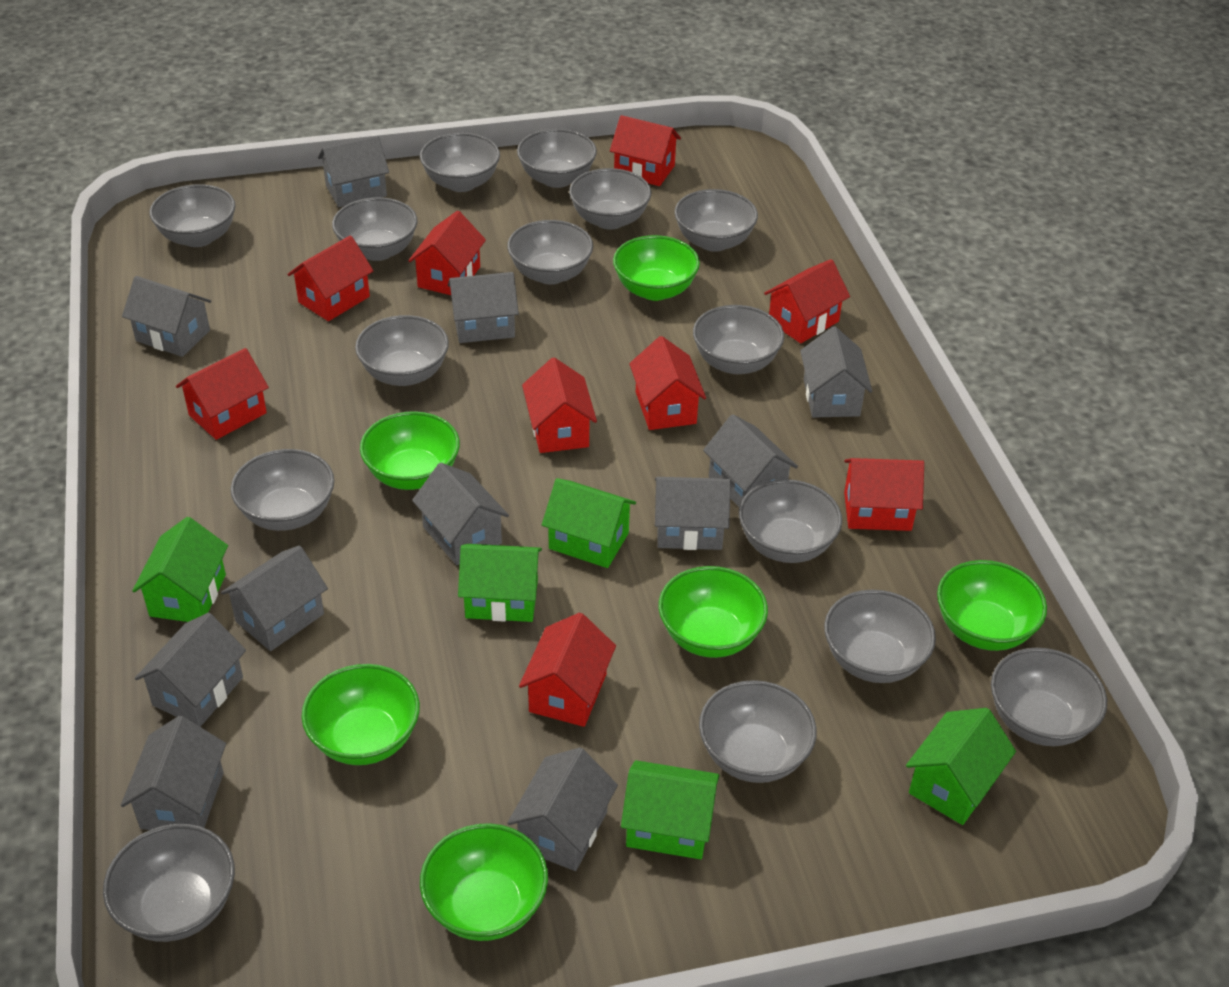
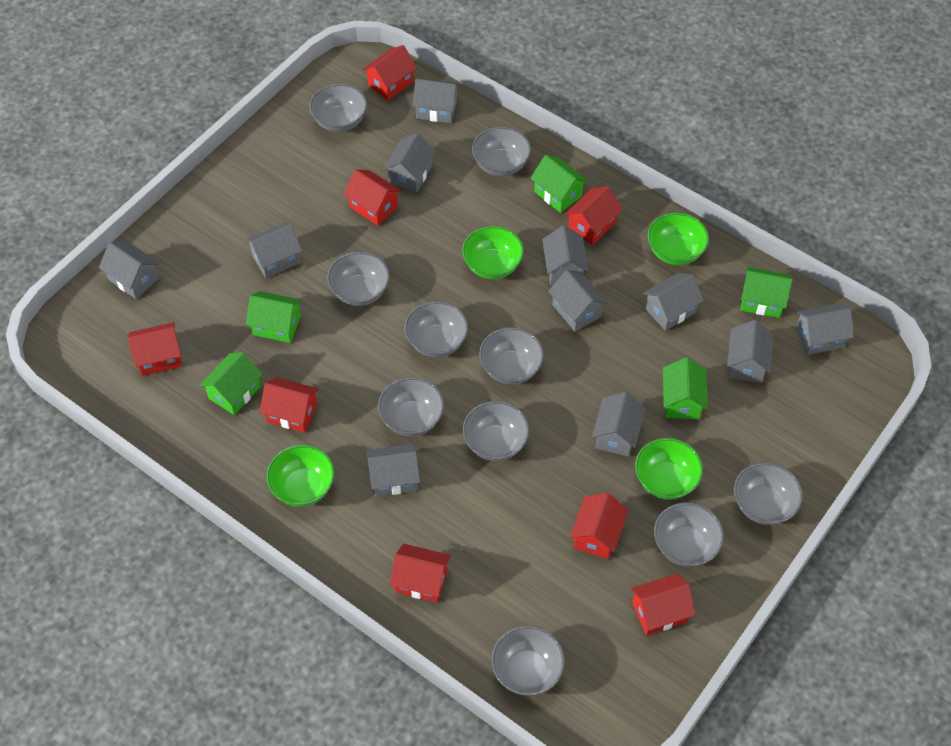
green bowl: [301,664,420,765] [360,411,460,490] [420,823,548,941] [613,235,700,301] [658,566,768,658] [937,560,1047,651] = 6 -> [266,445,335,507] [462,226,524,279] [635,438,703,500] [647,212,709,265] = 4
grey bowl: [103,824,235,942] [149,184,236,247] [231,449,335,531] [332,197,417,261] [355,315,449,386] [420,133,500,192] [507,220,593,284] [517,129,597,188] [569,168,651,230] [674,189,758,252] [693,305,784,374] [699,680,817,783] [739,479,842,563] [824,590,936,683] [991,648,1107,746] = 15 -> [309,84,367,132] [327,252,390,306] [378,377,444,436] [404,301,468,357] [463,401,529,461] [472,127,531,176] [479,327,544,384] [491,626,565,696] [654,502,724,567] [734,462,803,525] = 10
red house: [176,348,269,440] [287,236,373,321] [408,211,486,295] [519,613,616,727] [522,358,597,453] [610,115,681,186] [629,336,706,430] [764,259,850,343] [844,458,924,531] = 9 -> [128,322,182,376] [259,377,319,433] [343,169,401,226] [363,45,417,100] [390,544,451,603] [565,186,623,245] [570,493,628,559] [630,573,696,635] = 8

